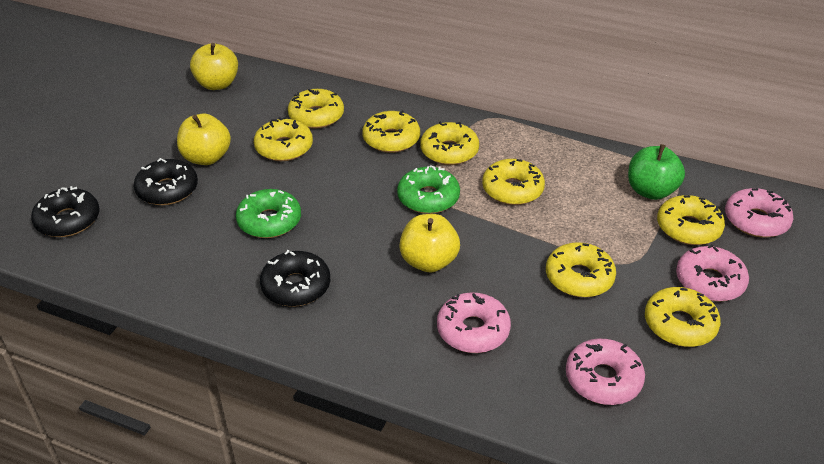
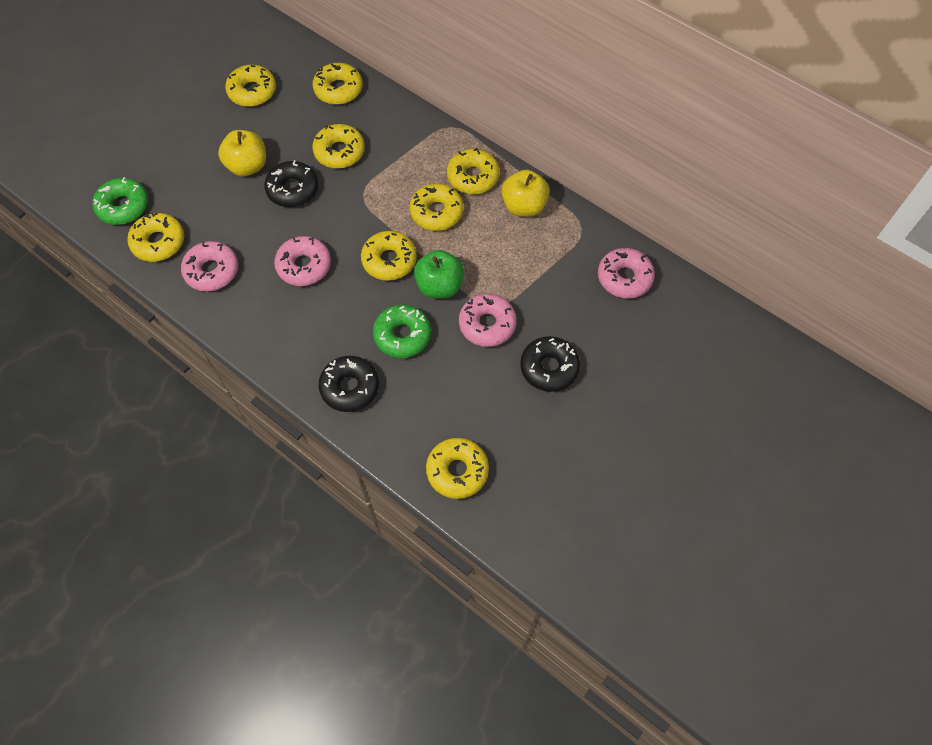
yellow apple: [177,114,231,165] [190,43,238,90] [399,214,460,273] = 3 -> [218,130,266,176] [501,169,550,217] = 2

